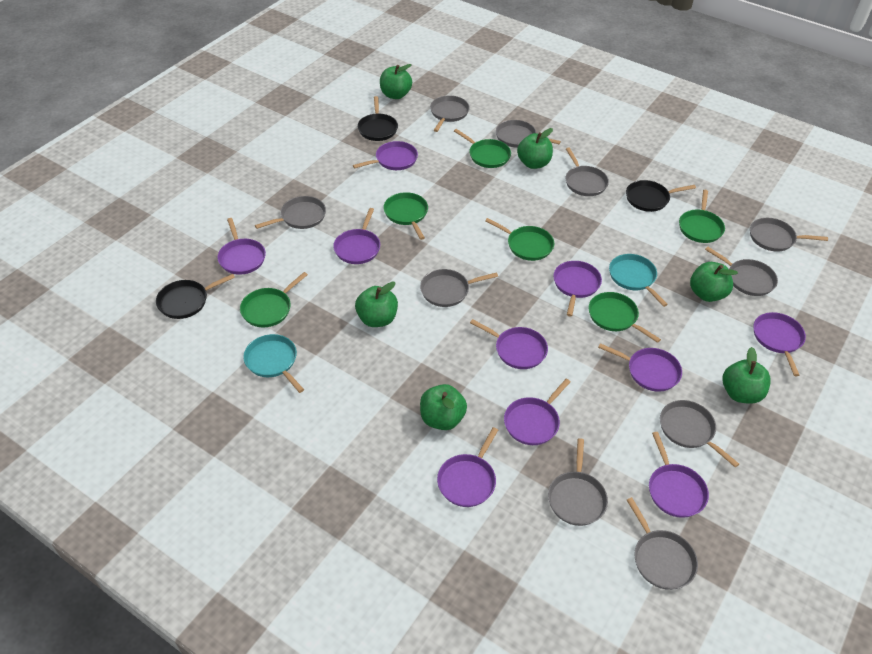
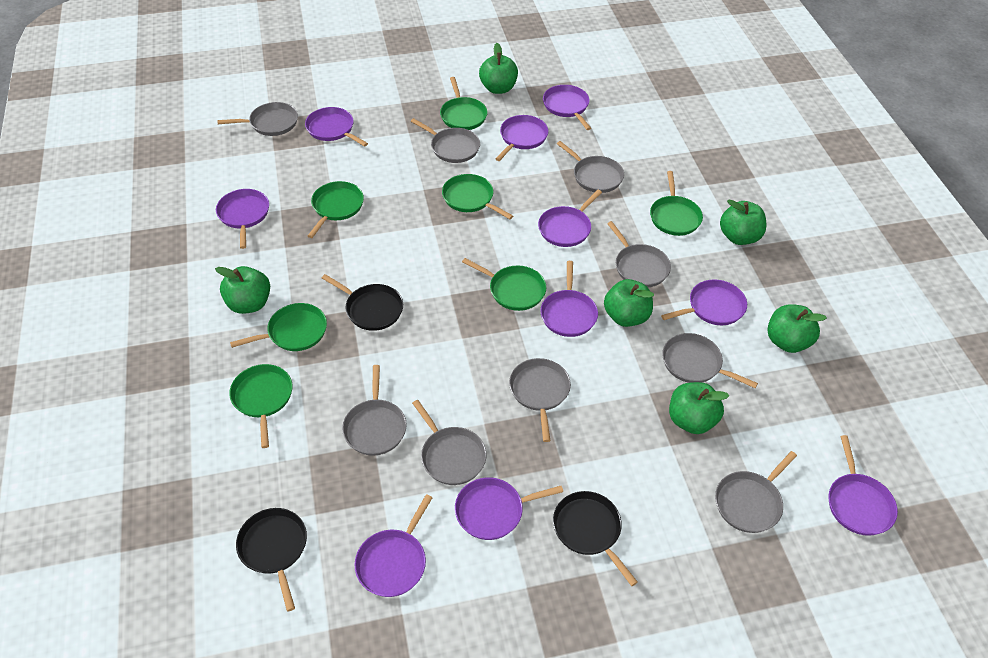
green pan: [240,272,308,327] [383,192,428,240] [454,129,511,168] [485,218,554,261] [588,292,661,343] [679,190,725,243] = 6 -> [229,364,292,448] [230,303,327,351] [308,181,364,238] [440,77,488,130] [442,174,513,219] [462,258,546,311] [650,171,703,236] = 7
grey pan: [255,196,326,229] [420,269,498,307] [430,96,470,132] [496,120,561,147] [548,438,608,526] [566,147,609,196] [627,497,698,590] [660,400,739,467] [705,247,778,296] [750,218,828,252] = 10 -> [217,102,298,136] [342,365,407,456] [411,118,480,163] [412,400,486,485] [509,358,571,442] [557,141,624,193] [607,221,671,287] [662,333,758,388] [715,451,797,533] = 9
turquoise pan: [243,334,304,393] [609,254,668,307] = 2 -> none = 0

